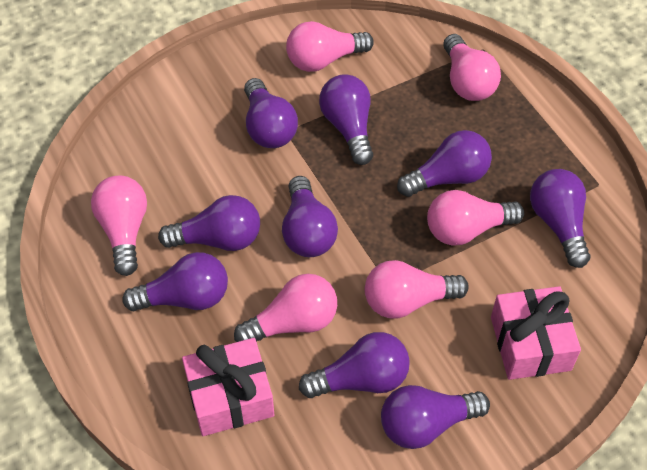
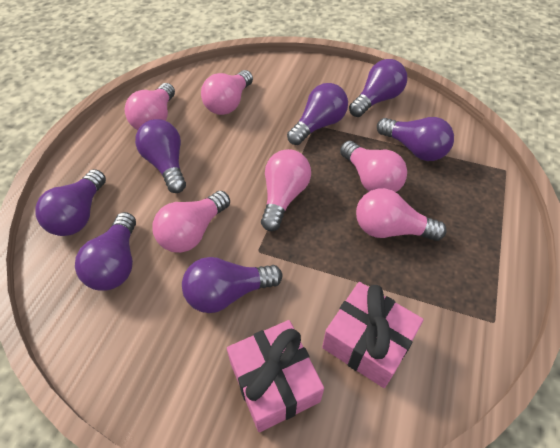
purple light bulb: [122,252,228,311] [158,195,260,251] [244,78,298,148] [282,176,338,257] [299,332,410,398] [319,74,373,165] [381,385,490,449] [397,130,492,197] [530,169,590,268] = 9 -> [35,169,106,236] [75,212,136,291] [135,119,186,193] [182,257,283,313] [287,83,348,145] [349,59,407,117] [377,117,454,161] = 7

